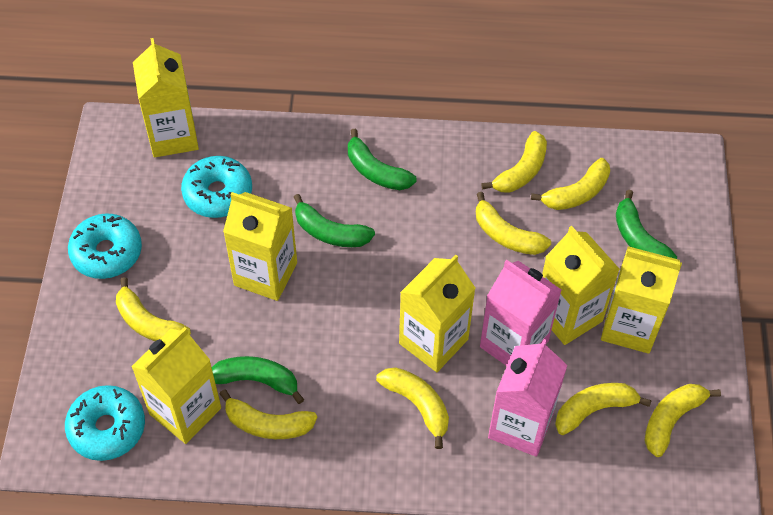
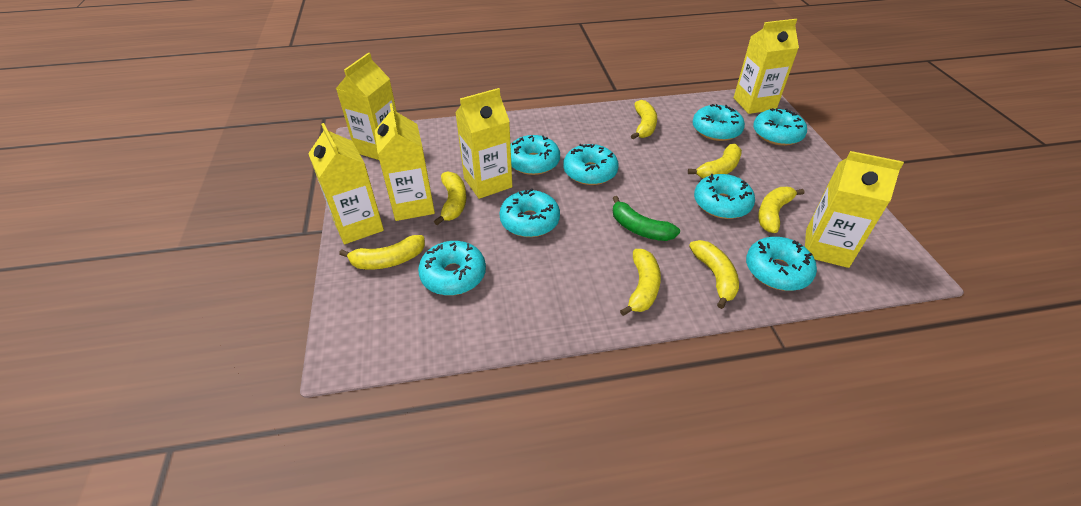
green banana: [212,356,304,404] [294,194,375,247] [348,129,417,190] [616,190,677,259] = 4 -> [613,196,680,241] = 1
pink carton: [480,260,562,366] [488,339,568,457] = 2 -> none = 0
turquoise donut: [65,385,145,461] [68,213,142,279] [181,156,252,218] = 3 -> [418,241,486,296] [499,189,560,237] [510,135,560,175] [563,144,619,185] [693,104,745,141] [694,174,755,219] [746,237,817,291] [753,108,807,146] = 8
yellow banana: [116,277,191,341] [220,389,317,439] [376,367,449,449] [476,192,551,255] [481,131,547,193] [531,158,610,210] [555,383,652,435] [644,384,721,457] = 8 -> [339,235,425,269] [434,171,466,225] [620,249,661,316] [631,100,657,139] [688,144,742,178] [689,240,739,309] [758,187,805,233] = 7

